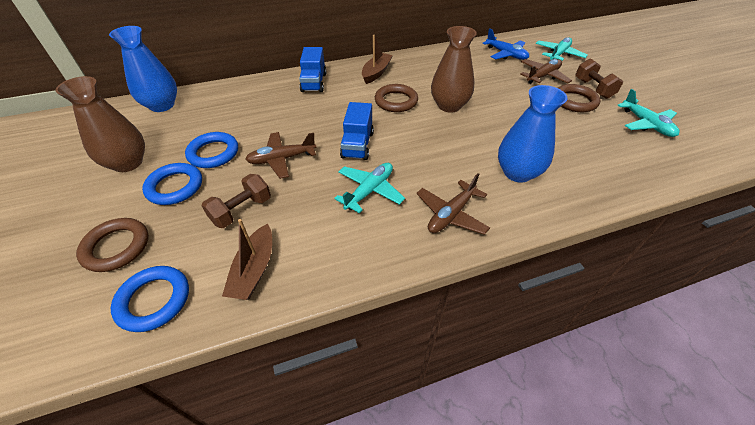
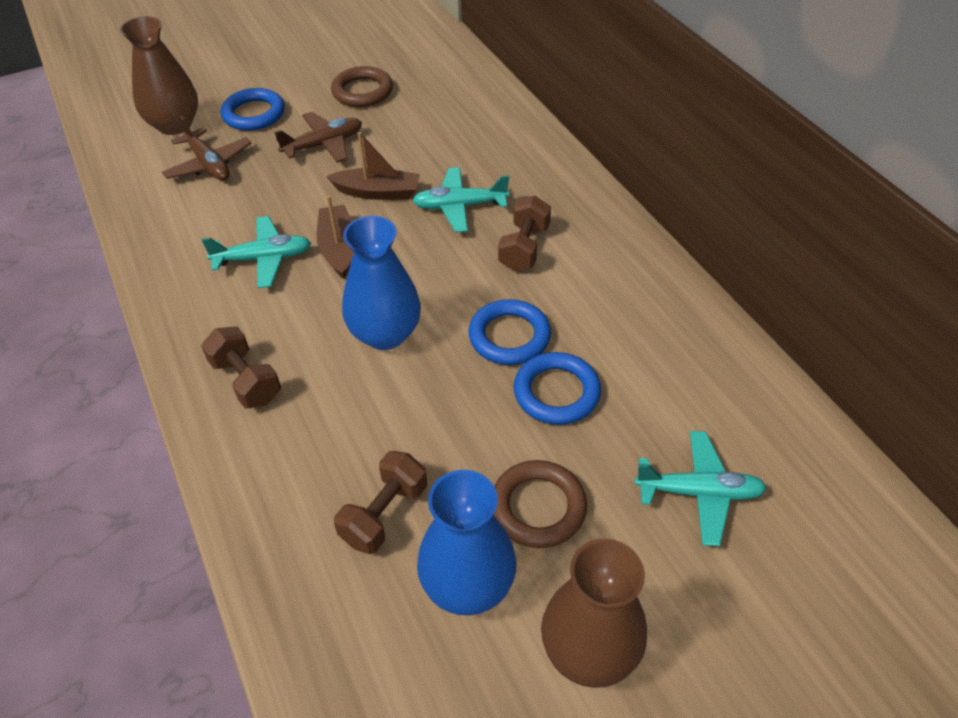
blue plane: [482,28,529,60] = 1 -> none = 0
blue truck: [299,47,326,92] [340,102,374,160] = 2 -> none = 0
brown dumbbell: [201,174,271,228] [575,58,623,99] = 2 -> [201,326,281,408] [334,451,427,554] [498,195,551,271] = 3
brown plane: [245,132,316,179] [416,173,490,235] [520,59,572,84] = 3 -> [162,116,252,181] [275,112,362,163] = 2
brown ring: [76,218,149,272] [375,84,418,112] [558,84,600,112] = 3 -> [331,66,393,107] [493,460,587,548] = 2

